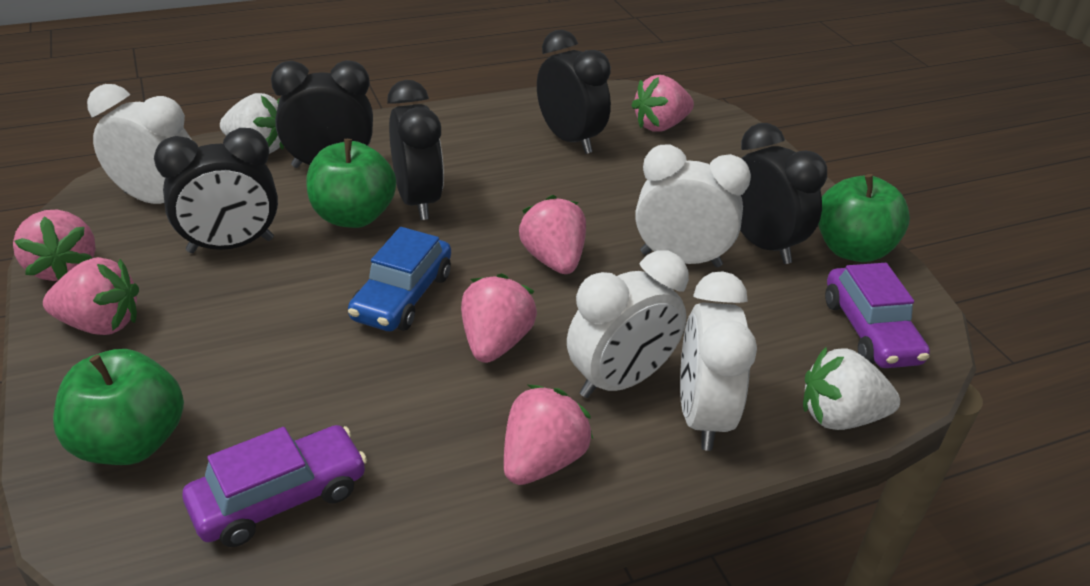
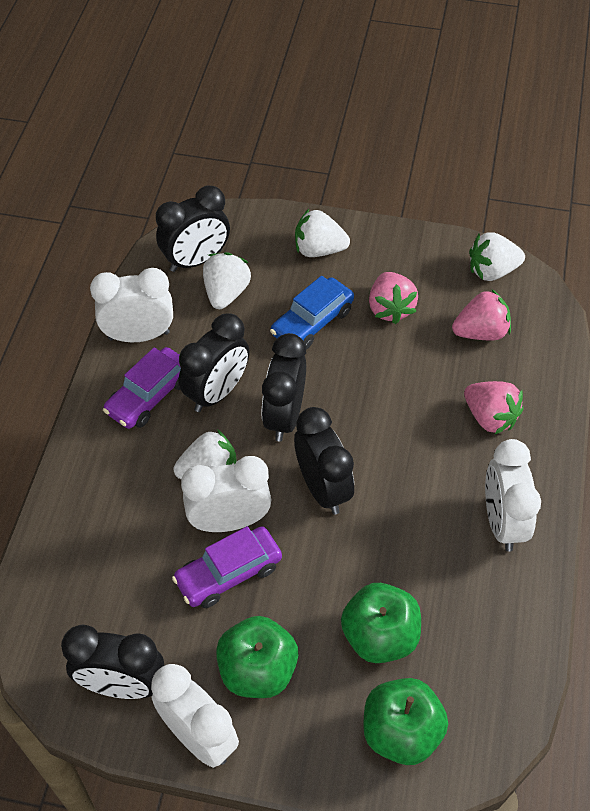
pink strawberry: [13,210,96,281] [43,257,139,335] [461,274,537,363] [504,385,593,485] [519,195,586,274] [631,75,694,131] = 6 -> [369,272,418,324] [452,289,511,340] [464,381,524,434] = 3
white strawberry: [220,93,284,154] [803,347,900,430] = 2 -> [174,429,237,479] [203,252,251,309] [295,209,350,257] [469,232,525,281] = 4

